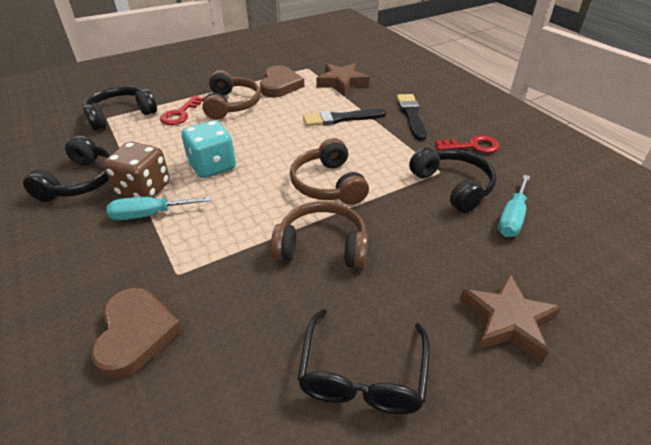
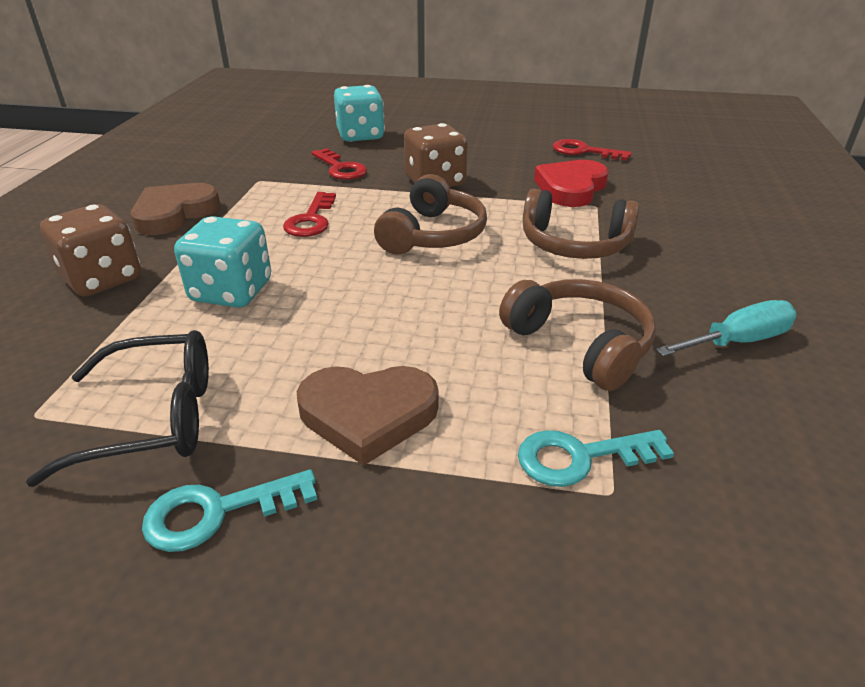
black brush: [303,109,386,126] [397,94,426,141] = 2 -> none = 0
black headphones: [23,135,112,202] [83,86,157,131] [409,147,497,213] = 3 -> none = 0
brown dice: [103,142,170,198] = 1 -> [40,204,141,296] [404,123,468,187] = 2
brown star: [316,63,369,95] [459,273,562,363] = 2 -> none = 0
red heart: none = 0 -> [534,160,609,207] = 1
red key: [160,96,204,125] [435,135,500,153] = 2 -> [283,192,336,237] [312,148,367,180] [553,139,632,161] = 3
turquoise dice: [181,120,236,178] = 1 -> [174,216,271,308] [334,85,385,142] = 2
turquoise key: none = 0 -> [142,469,317,552] [518,430,674,487] = 2
turquoise screwdriver: [107,196,211,220] [498,175,530,237] = 2 -> [656,300,797,356] = 1

